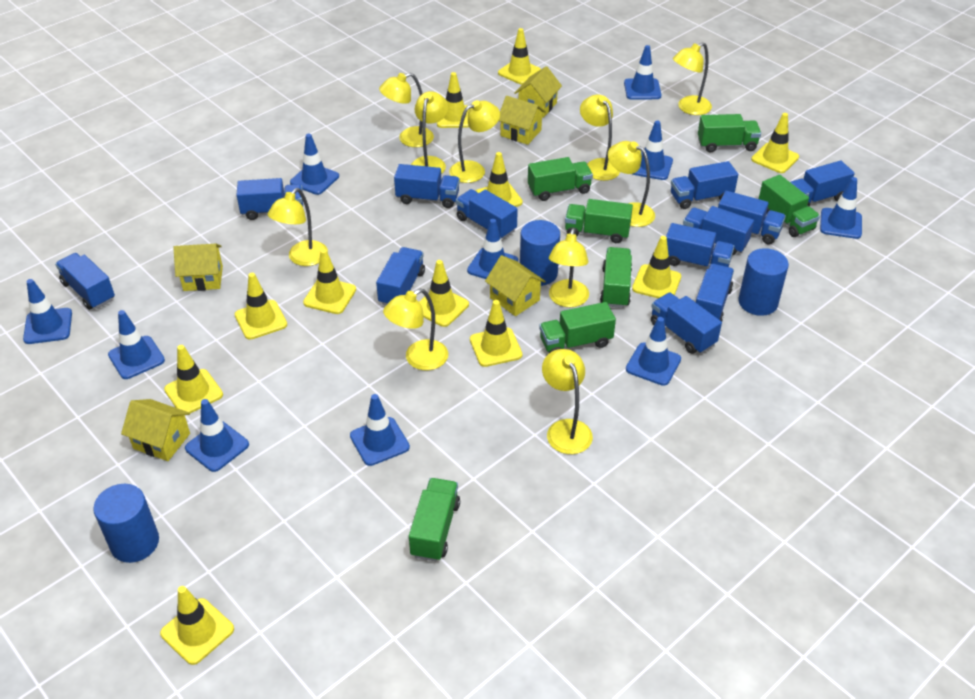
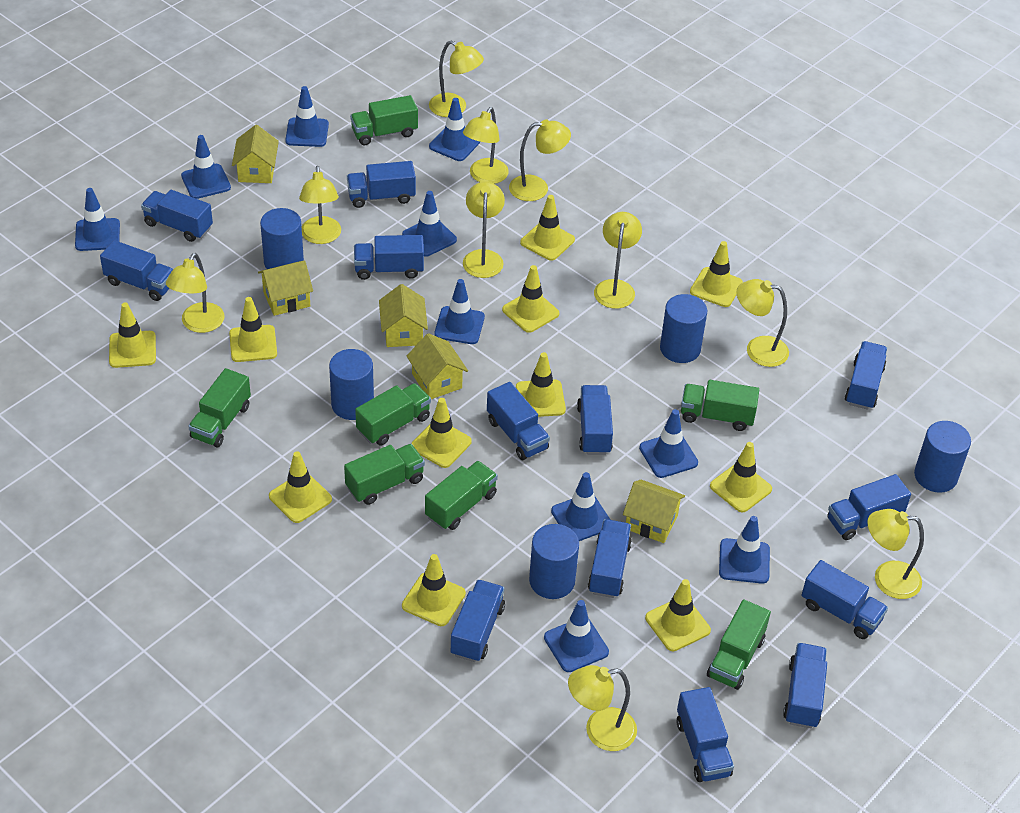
blue cylinder: [93,484,159,563] [520,220,560,286] [738,248,789,316] = 3 -> [260,208,304,269] [329,349,374,420] [529,524,579,599] [660,294,707,363] [914,421,971,493] = 5
blue truck: [55,253,115,310] [237,178,303,220] [376,247,425,305] [394,164,460,208] [456,189,518,239] [651,293,722,354] [666,223,734,268] [671,161,738,209] [683,206,754,256] [696,264,734,322] [718,191,786,244] [790,161,855,207] = 12 -> [100,240,173,301] [141,190,213,242] [347,161,416,208] [354,235,424,280] [451,580,505,662] [487,382,550,460] [577,385,613,455] [588,519,632,598] [677,687,734,782] [783,643,827,728] [802,560,888,639] [827,474,911,540] [845,341,887,410] = 13

